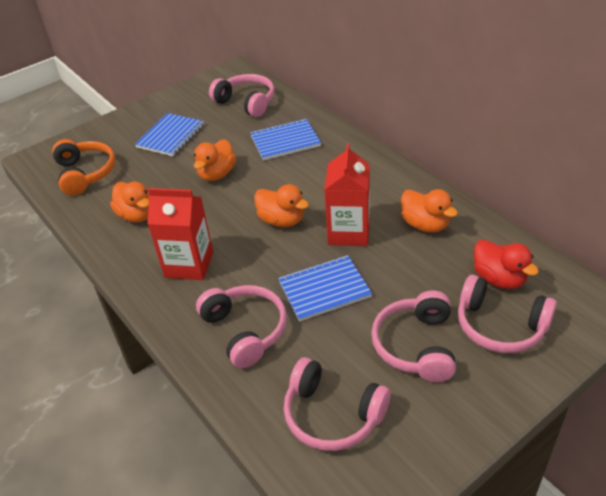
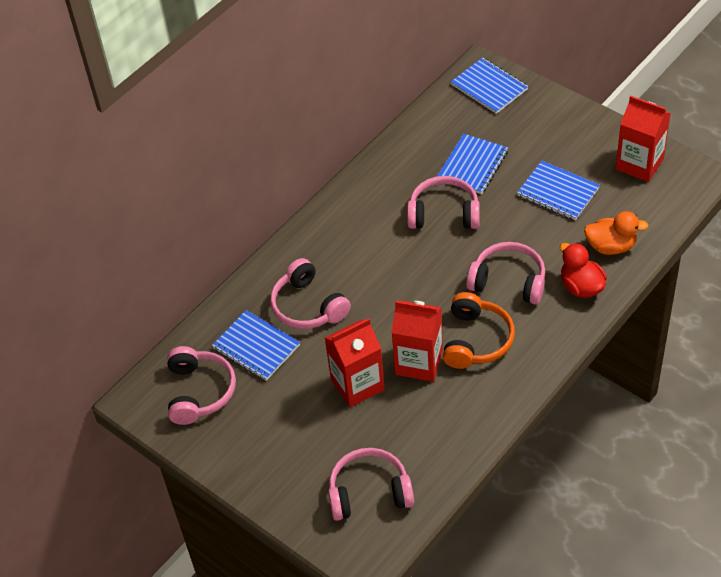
blue notebook: [135,113,204,156] [250,119,321,160] [278,255,372,321] = 3 -> [212,310,300,381] [437,134,508,194] [451,58,528,114] [517,161,600,220] = 4
orange duck: [110,182,149,223] [194,139,236,181] [254,184,309,227] [401,189,458,233] = 4 -> [584,211,649,255] = 1
red carton: [147,188,213,280] [324,143,370,246] = 2 -> [325,318,385,407] [392,301,443,382] [616,96,671,182] = 3

